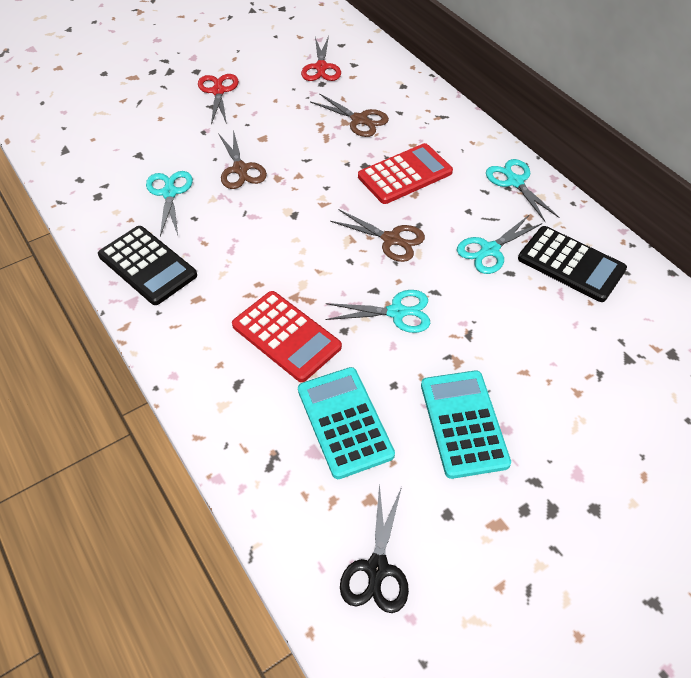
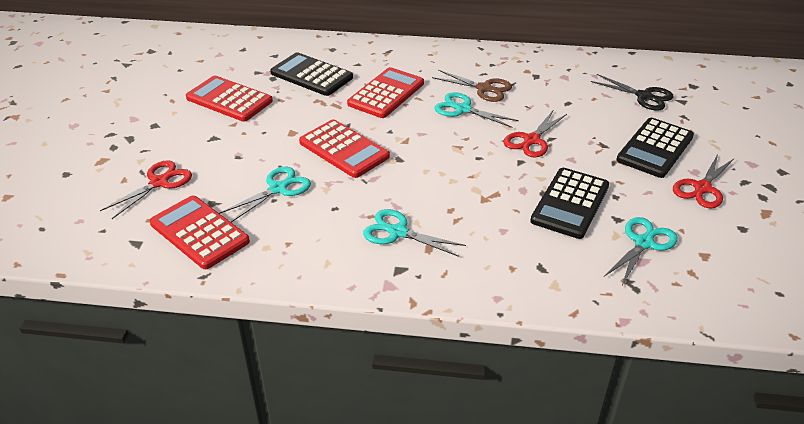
black calculator: [98,226,197,305] [518,226,627,302] = 2 -> [270,52,353,96] [530,168,609,239] [616,118,694,178] = 3
brown scissors: [218,130,267,189] [310,93,389,137] [330,209,425,262] = 3 -> [432,70,512,102] = 1
red calculator: [232,291,342,382] [358,143,453,204] = 2 -> [150,195,250,269] [186,76,273,122] [299,120,390,178] [347,67,424,118] = 4
red scissors: [198,74,239,125] [301,36,341,81] = 2 -> [100,160,192,219] [503,109,567,158] [673,154,735,208] = 3
turquoise calculator: [298,367,395,479] [421,371,511,479] = 2 -> none = 0

